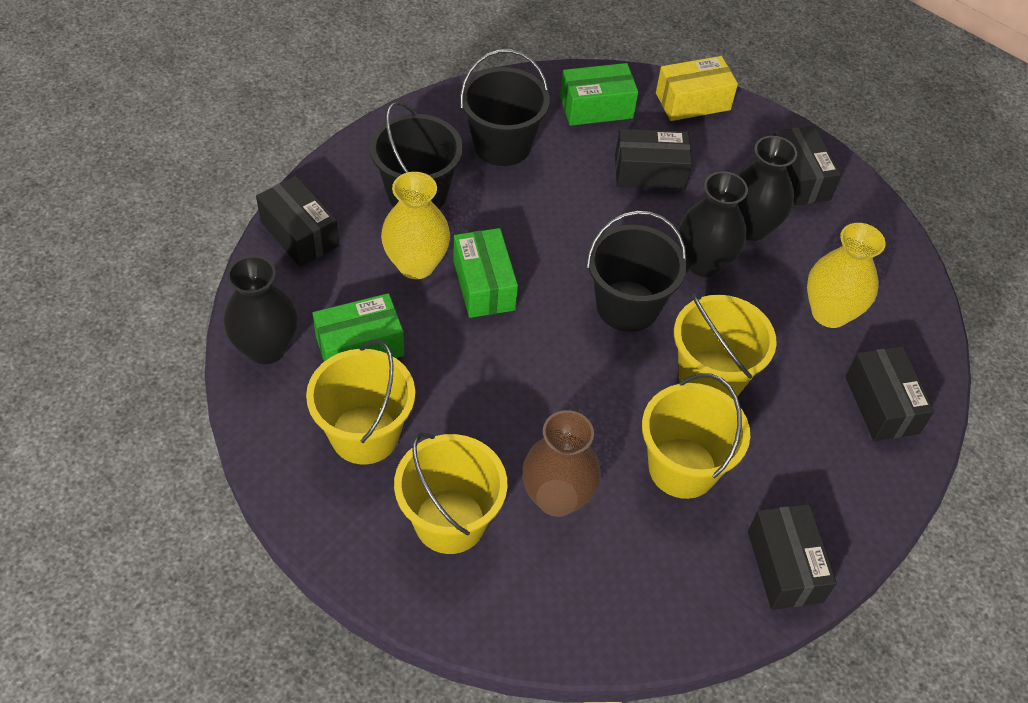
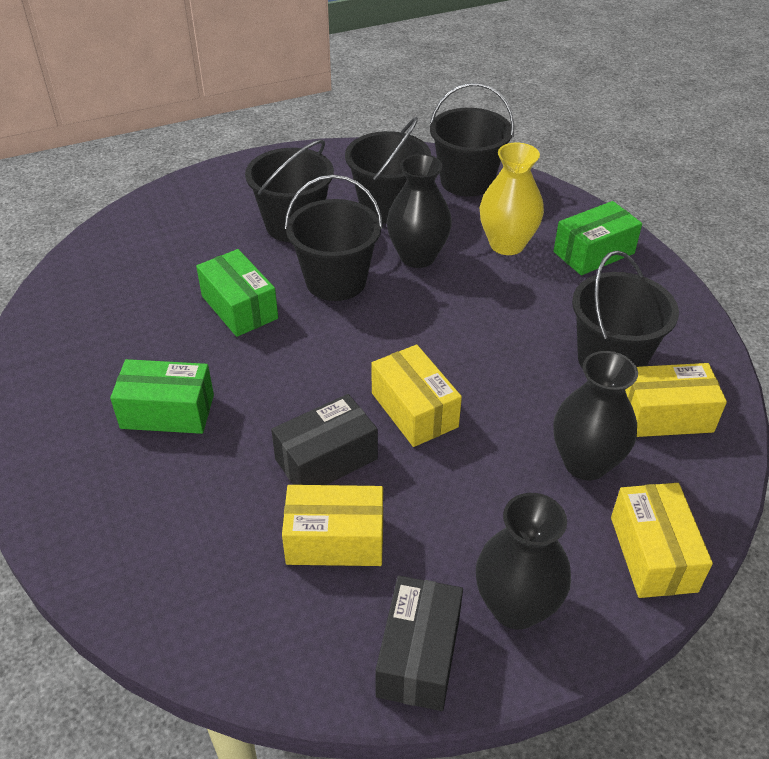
black box: [256,176,339,267] [615,129,692,190] [748,504,837,610] [773,125,841,206] [845,346,934,441] = 5 -> [271,394,378,485] [375,576,463,711] = 2
black bucket: [370,101,463,209] [460,49,550,166] [586,210,687,332] = 3 -> [245,139,334,242] [284,175,383,301] [345,117,431,224] [430,83,515,197] [572,250,679,369] = 5
brown vase: [522,410,601,517] = 1 -> none = 0
yellow box: [656,56,738,121] = 1 -> [282,485,383,566] [371,345,462,447] [611,483,713,598] [625,363,727,437] = 4
yellow bucket: [306,340,415,465] [394,433,507,554] [642,373,750,499] [674,292,777,400] = 4 -> none = 0
yellow vase: [381,172,450,279] [807,223,886,328] = 2 -> [480,143,544,255] = 1

